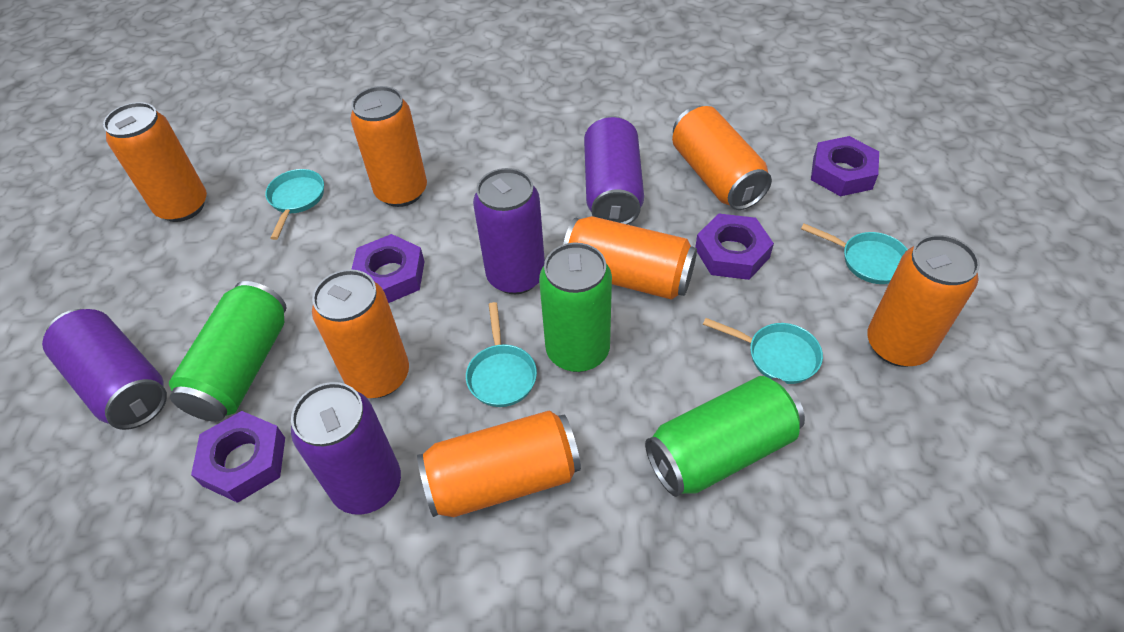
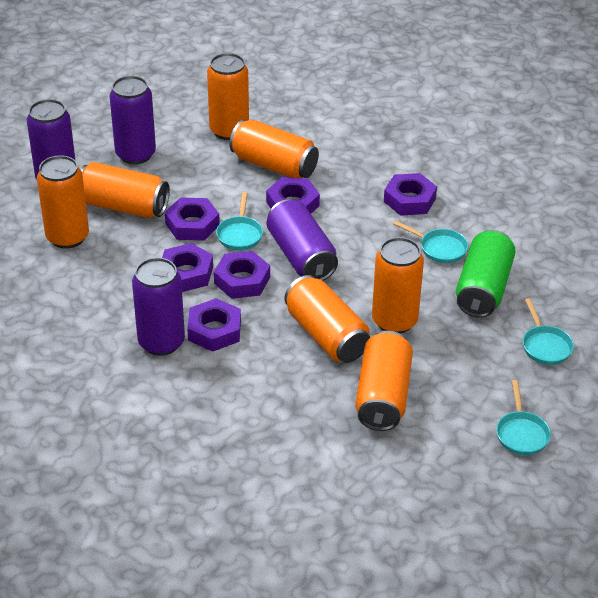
green can: [169,281,287,422] [539,243,612,372] [645,376,805,497] = 3 -> [456,230,516,318] = 1
purple nut: [191,411,285,503] [352,234,425,303] [695,214,774,280] [811,136,879,196] = 4 -> [162,243,213,292] [165,197,220,241] [187,298,241,352] [214,251,270,299] [266,177,320,214] [384,173,437,216] = 6

